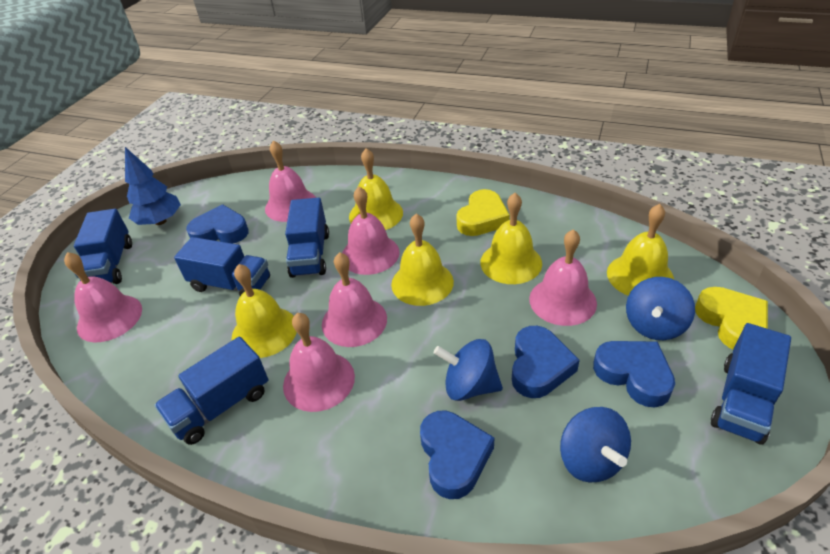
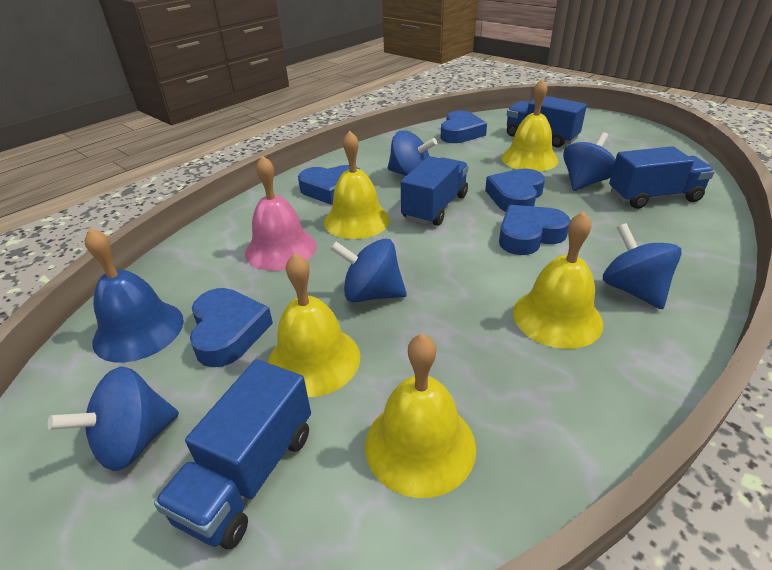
blue bell: none = 0 -> [85,228,184,363] = 1
blue heart: [186,204,249,244] [420,411,494,499] [512,326,580,398] [593,341,675,408] = 4 -> [190,288,273,367] [298,165,359,205] [441,111,487,143] [485,169,545,212] [499,205,571,255] = 5
blue spinning top: [434,339,503,401] [560,407,631,483] [626,277,695,340] = 3 -> [48,366,179,471] [331,238,407,302] [388,130,437,176] [563,132,616,191] [603,223,682,309] = 5
blue tree: [125,147,181,225] = 1 -> none = 0
blue truck: [74,209,132,284] [154,337,268,445] [174,237,270,296] [285,198,329,278] [711,323,791,445] = 5 -> [154,359,311,549] [401,156,468,226] [507,96,587,147] [609,146,715,209] = 4
pink bell: [64,252,142,342] [265,140,316,222] [283,313,355,412] [322,252,387,347] [342,187,400,275] [529,229,597,326] = 6 -> [245,155,317,271] = 1
yellow heart: [456,189,510,236] [695,287,768,349] = 2 -> none = 0

